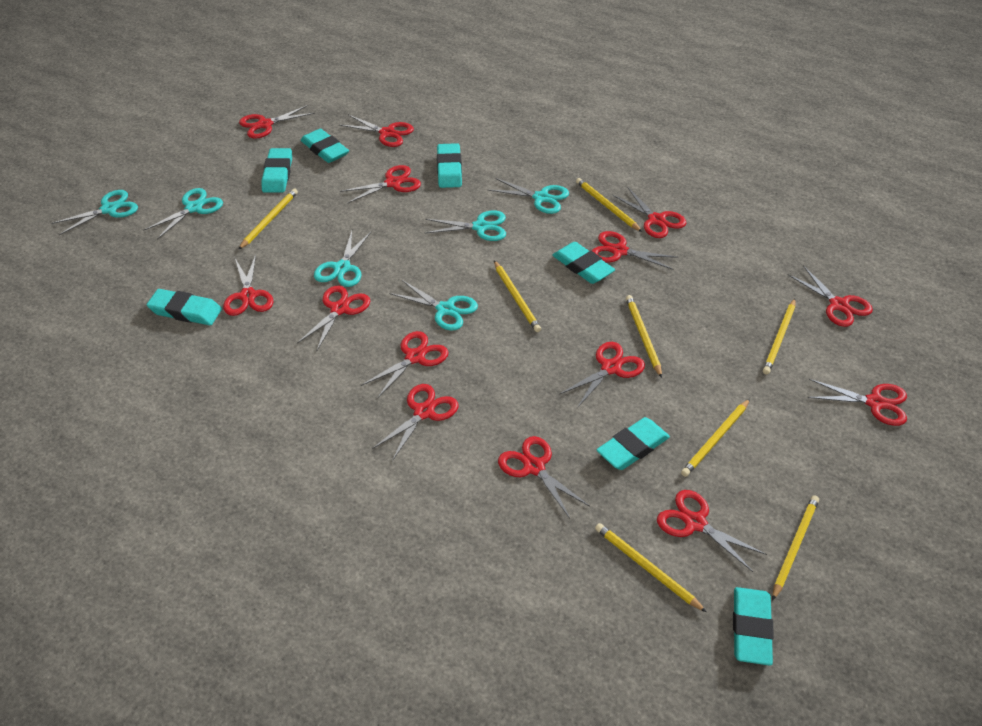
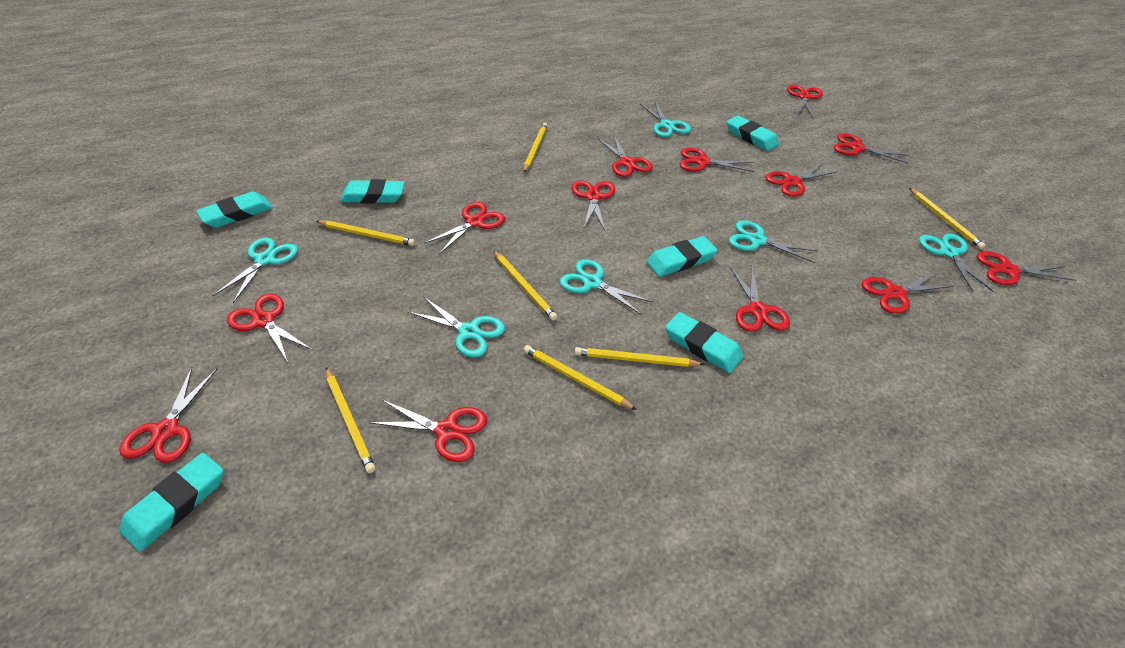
red scissors: [223,254,273,316] [239,105,315,139] [297,286,370,352] [339,115,414,147] [340,165,421,204] [361,331,448,398] [372,384,459,461] [498,436,590,519] [559,342,645,408] [592,231,678,270] [612,187,686,238] [657,490,767,572] [788,265,873,327] [807,379,907,426] = 14 -> [119,367,217,463] [227,293,312,362] [369,399,487,462] [424,202,505,254] [572,180,615,230] [598,136,653,177] [680,147,754,172] [730,267,790,332] [765,163,838,197] [787,85,823,119] [834,133,909,164] [862,272,954,314] [977,251,1076,285] = 13
turquoise eraser: [147,289,222,325] [261,148,292,192] [301,129,349,163] [437,143,462,188] [552,242,615,284] [597,417,670,470] [733,587,774,666] = 7 -> [119,453,224,552] [196,191,273,228] [340,179,405,204] [647,236,718,277] [665,312,743,373] [726,116,779,151] = 6
yellow pencil: [238,189,298,250] [494,261,541,332] [576,178,642,232] [595,523,706,612] [626,295,662,378] [681,399,750,477] [763,299,796,374] [772,495,819,601] = 8 -> [316,221,415,246] [326,368,375,473] [493,250,557,320] [523,345,637,410] [524,123,548,172] [575,347,704,367] [909,188,985,249] = 7

